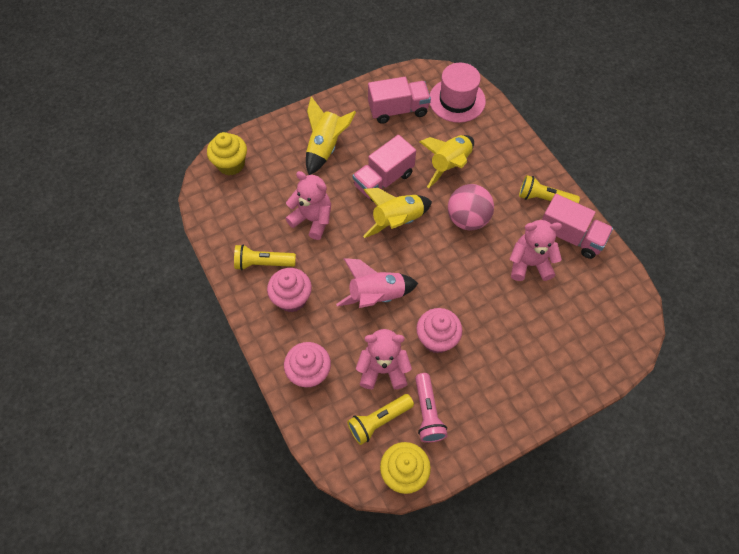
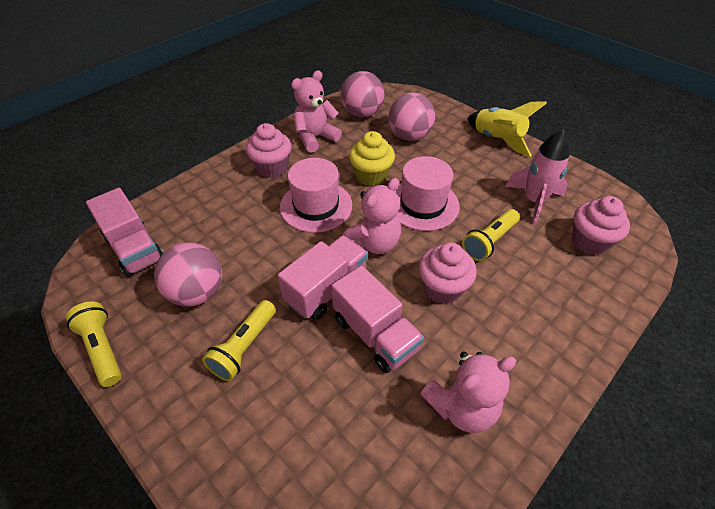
pink ball: [448,184,494,230] = 1 -> [154,243,222,307] [341,71,385,118] [389,92,435,141] = 3
pink flashlight: [415,373,448,443] = 1 -> none = 0
pink hat: [429,63,486,123] = 1 -> [280,158,352,233] [395,156,460,231] = 2
yellow cupcake: [207,132,247,175] [380,442,431,494] = 2 -> [349,131,395,186] = 1
yellow rocket: [306,96,356,175] [363,188,432,238] [420,135,474,188] = 3 -> [467,101,547,157] = 1

